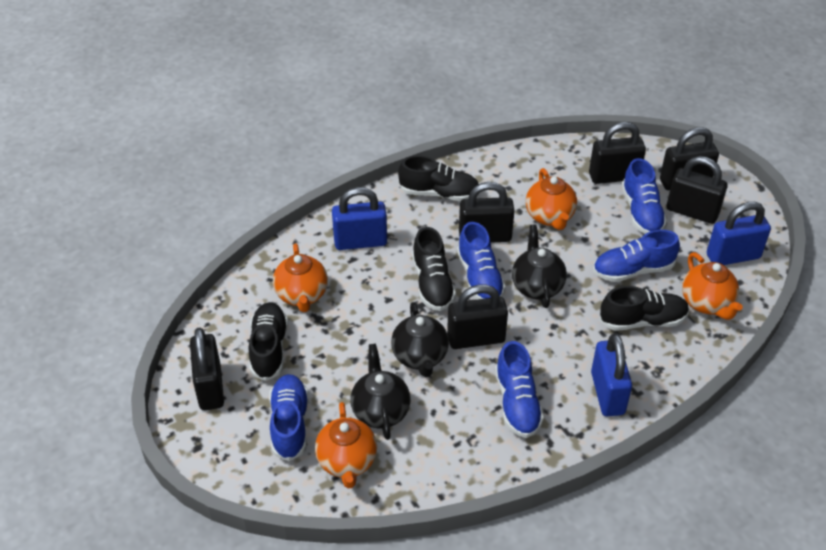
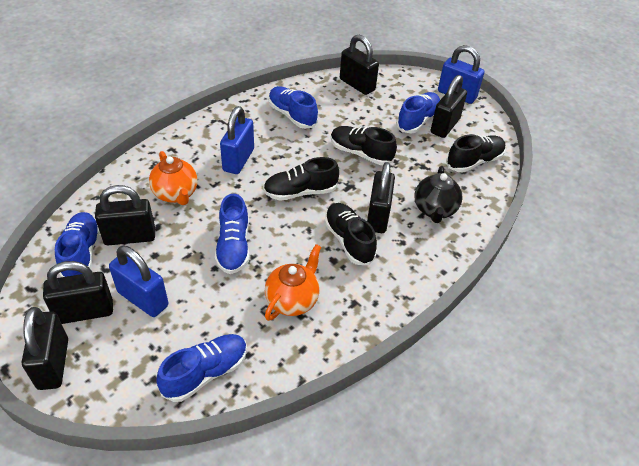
black teapot: [350,344,411,440] [391,302,449,377] [512,224,567,308] = 3 -> [414,166,463,223] = 1
orange teapot: [273,244,328,312] [315,402,377,488] [526,168,577,230] [682,252,743,320] = 4 -> [149,151,198,205] [265,244,321,321] = 2

